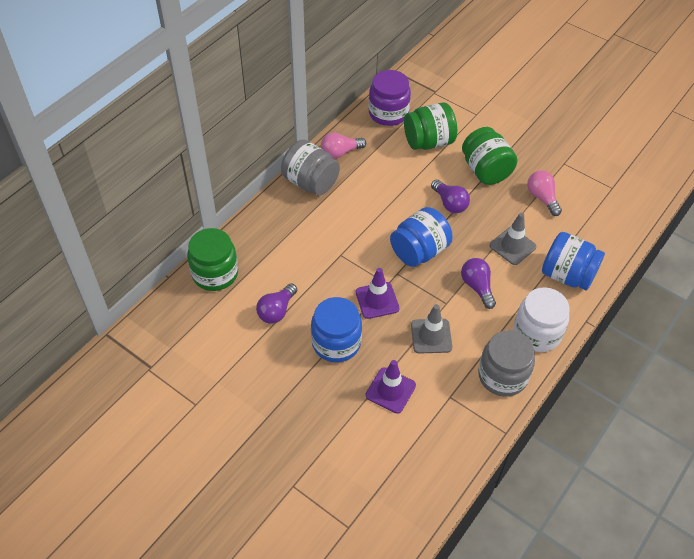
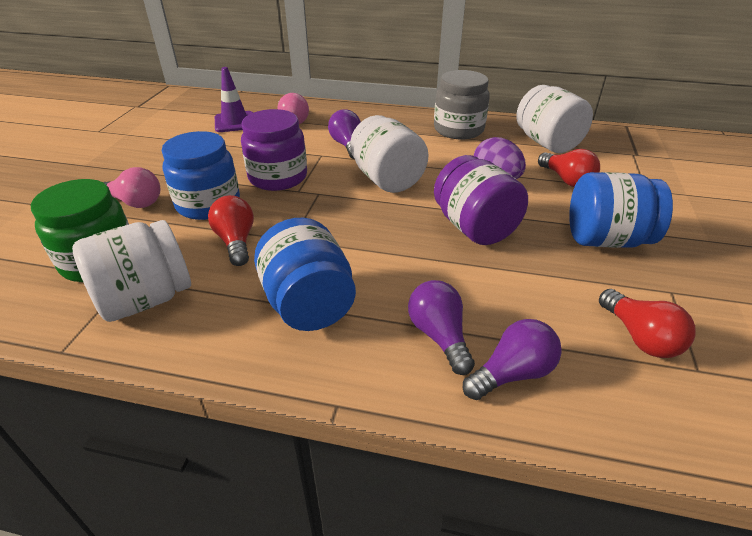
green jar: [187,228,238,291] [404,102,457,150] [462,127,517,185] = 3 -> [31,179,129,282] = 1
grey jar: [281,140,340,195] [478,330,535,397] = 2 -> [434,70,490,139] = 1
grey traffic cone: [411,304,452,354] [490,213,536,265] = 2 -> none = 0
purple egg: none = 0 -> [474,137,526,180] = 1
purple jar: [369,70,411,126] = 1 -> [241,109,307,191] [434,155,528,245] = 2
purple traffic cone: [356,268,399,319] [366,360,416,414] = 2 -> [215,67,253,132] = 1
red light bulb: none = 0 -> [208,195,254,266] [538,149,600,187] [599,289,696,358] = 3
white jar: [514,287,570,352] = 1 -> [72,220,191,322] [350,115,428,193] [516,85,593,153] = 3

